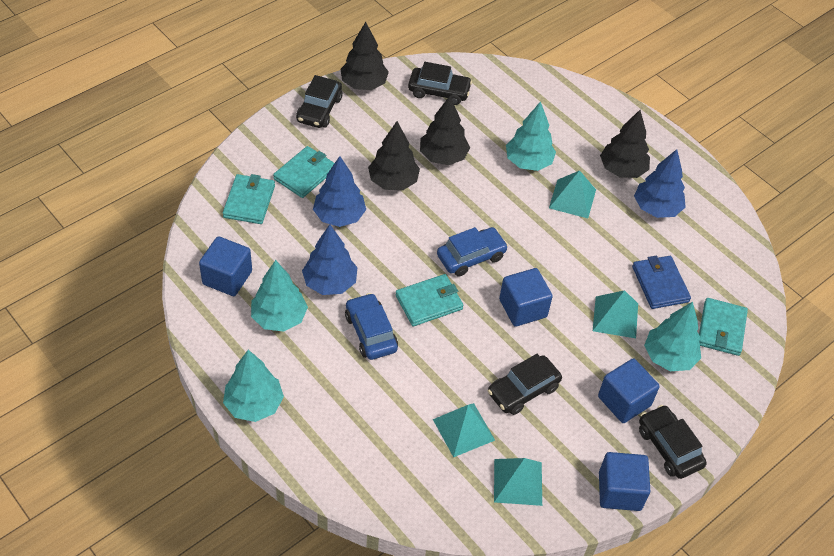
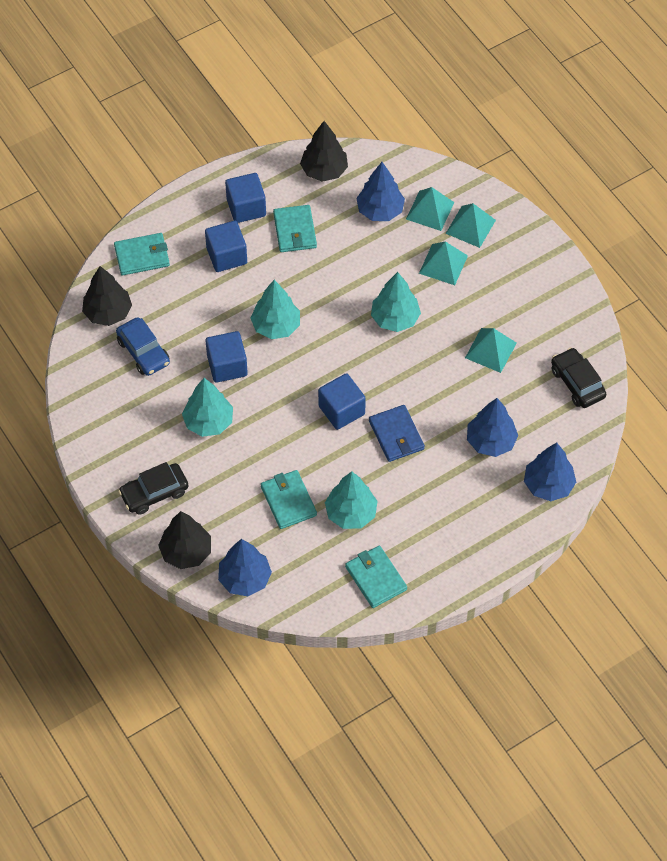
black car: [296,75,343,128] [408,62,472,105] [488,354,562,415] [639,405,707,479] = 4 -> [118,462,189,515] [551,347,606,408] = 2
black tree: [340,22,389,90] [368,121,420,190] [420,96,470,165] [600,110,650,178] = 4 -> [82,266,132,326] [158,511,211,569] [300,121,348,182] = 3
blue car: [345,293,398,360] [437,227,508,276] = 2 -> [116,317,170,376] = 1
blue tree: [302,224,358,295] [313,156,366,227] [634,149,686,218] = 3 -> [218,539,272,596] [356,162,405,221] [467,398,518,457] [524,443,576,501] = 4

